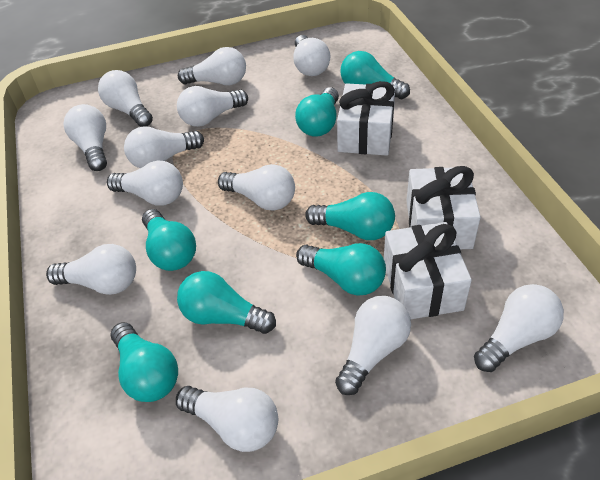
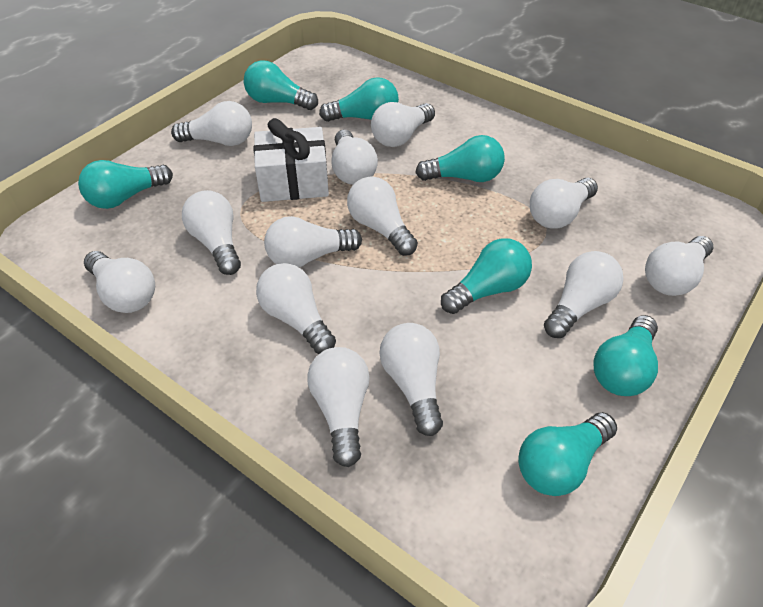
white gift: [337,81,395,156] [384,222,472,319] [406,166,481,249] = 3 -> [254,118,329,202] = 1
white light bulb: [46,244,136,295] [63,104,107,171] [98,70,153,127] [107,161,183,206] [124,126,204,168] [176,386,278,452] [177,86,248,127] [178,47,246,85] [218,164,295,211] [293,35,330,76] [335,296,411,395] [474,284,564,372] = 12 -> [84,251,155,313] [171,101,252,146] [182,190,241,275] [256,263,336,354] [264,216,362,267] [307,347,370,467] [331,130,378,185] [347,177,418,256] [371,102,435,147] [379,323,443,436] [530,178,598,229] [544,251,623,338] [645,236,713,296] = 13

